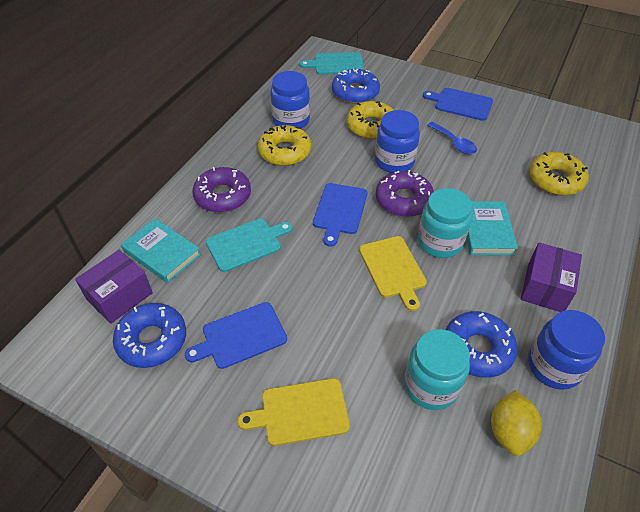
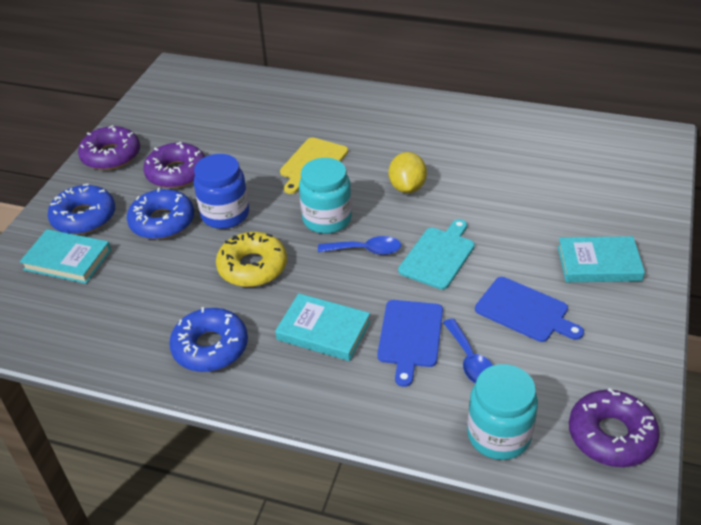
blue cutting board: [185,302,287,369] [313,183,368,247] [423,88,493,121] = 3 -> [377,300,443,387] [475,277,584,342] = 2
blue jar: [270,71,310,129] [375,110,420,173] [528,310,605,390] = 3 -> [194,154,249,229] = 1
blue spoon: [427,122,477,154] = 1 -> [318,236,401,255] [443,318,493,384] = 2
purple box: [75,250,153,324] [521,243,582,312] = 2 -> none = 0
purple donut: [192,167,251,213] [376,170,434,217] = 2 -> [78,125,140,170] [143,142,205,188] [569,388,660,467] = 3
turquoise book: [121,218,201,283] [466,201,518,255] = 2 -> [20,229,111,284] [275,293,370,361] [558,236,645,282] = 3
turquoise cutting board: [206,218,293,272] [300,52,364,75] = 2 -> [398,219,475,290] = 1
yellow cutting board: [237,378,350,446] [359,236,427,311] = 2 -> [280,137,348,194] = 1
yellow donut: [258,125,311,166] [347,101,393,139] [529,152,589,195] = 3 -> [216,232,287,287] = 1

